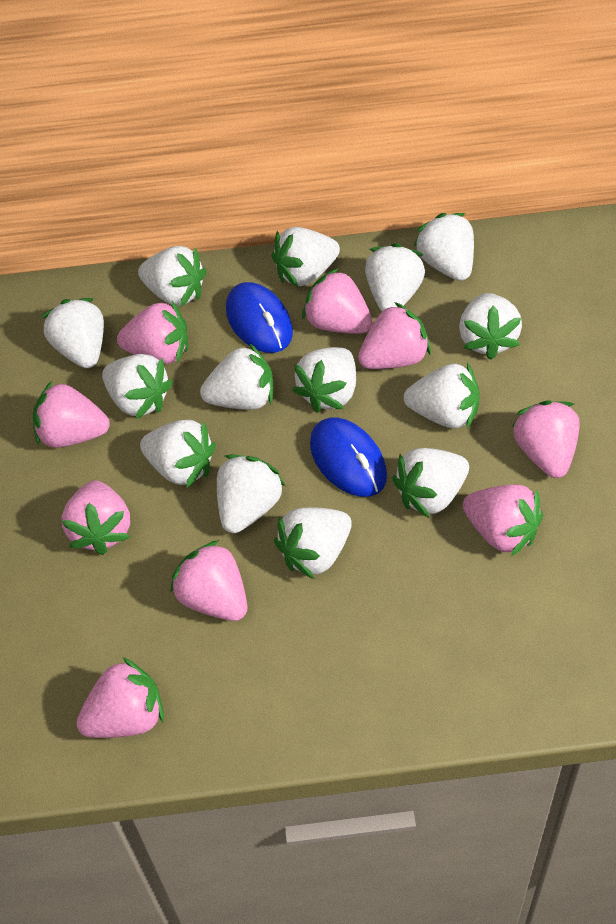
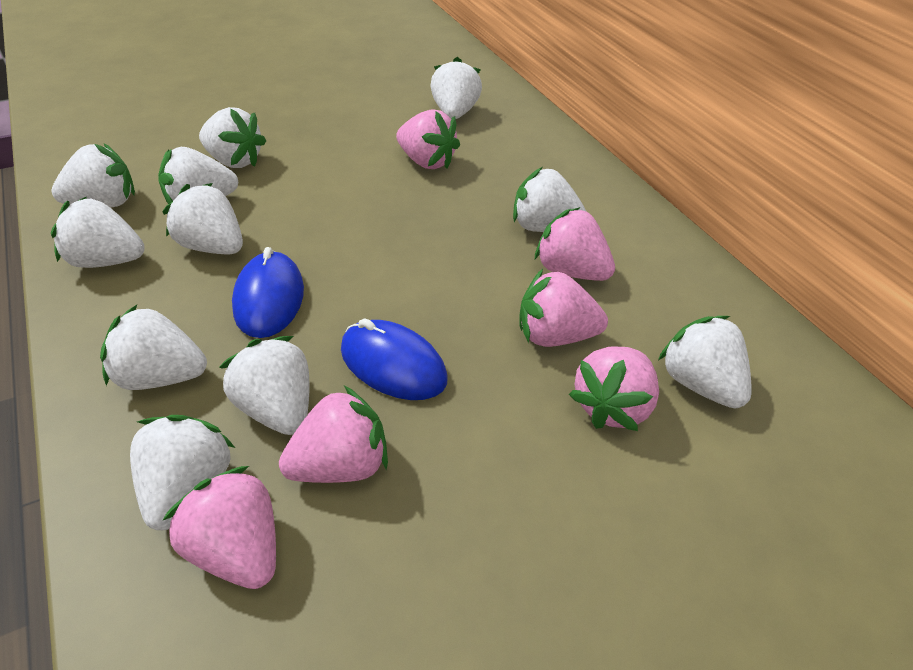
pink strawberry: [33,381,110,448] [62,480,130,555] [76,657,164,738] [117,301,188,364] [170,540,247,621] [302,268,373,334] [358,302,431,369] [463,485,543,556] [512,400,580,478] = 9 -> [163,466,276,589] [279,386,388,483] [396,109,460,169] [519,269,608,347] [535,207,615,281] [569,347,659,431] = 6
white strawberry: [41,298,104,368] [102,354,173,419] [138,246,207,307] [140,420,216,488] [200,343,273,410] [217,455,285,533] [272,227,340,287] [274,507,352,579] [292,347,356,413] [365,243,425,311] [392,448,469,518] [404,362,479,429] [414,213,474,281] [459,293,522,360] = 14 -> [51,143,135,208] [51,197,145,268] [100,304,207,390] [130,415,235,530] [158,147,238,204] [162,183,243,254] [199,107,266,168] [219,336,309,435] [430,57,482,119] [513,167,587,232] [658,316,751,408] = 11

